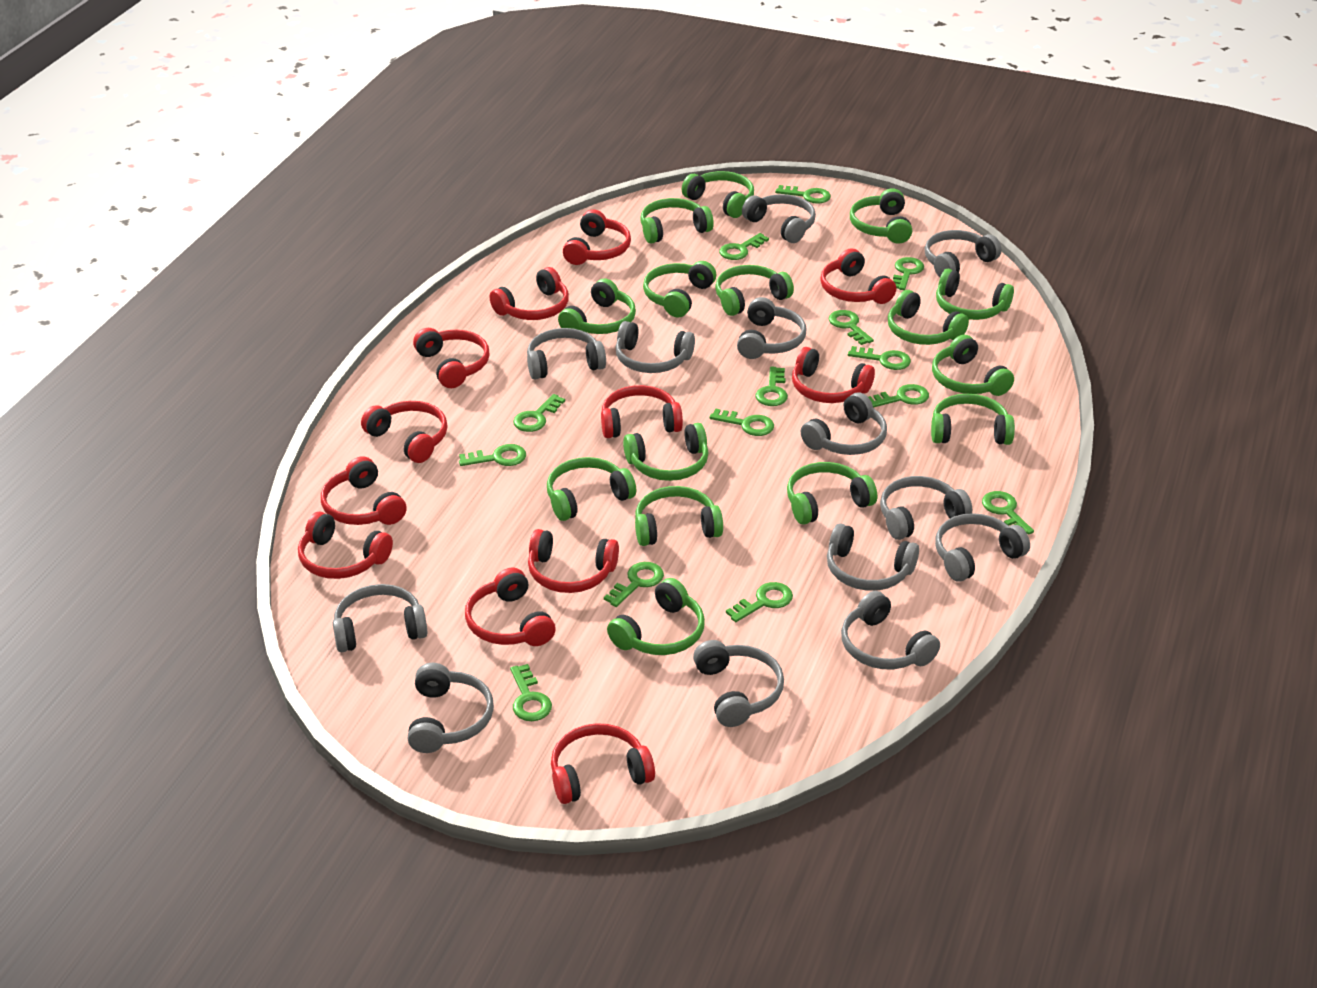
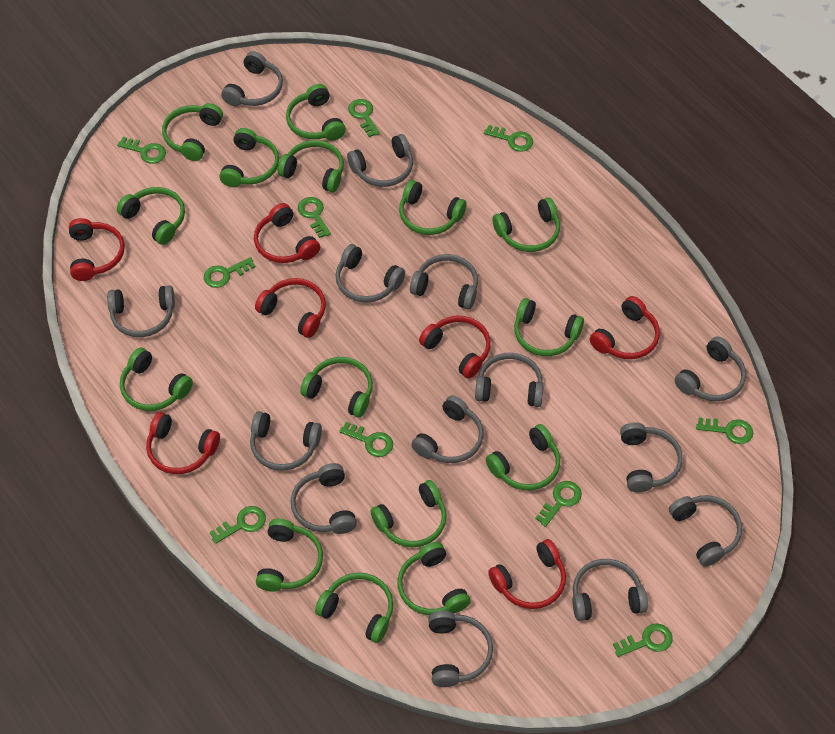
green key: [459,444,526,466] [510,664,552,721] [513,394,565,432] [604,562,664,607] [709,408,774,436] [719,233,769,260] [726,582,793,622] [756,367,788,406] [775,185,831,204] [829,310,874,345] [848,346,911,370] [868,384,929,408] [893,257,924,290] [982,491,1034,535] = 14 -> [117,137,166,164] [204,257,255,288] [210,506,266,544] [298,197,331,238] [339,422,393,457] [348,99,380,137] [484,125,533,152] [535,481,582,527] [613,624,673,657] [696,418,753,444] = 10
grey headphones: [333,584,427,652] [408,663,494,753] [527,328,606,380] [615,321,695,373] [693,640,784,727] [737,297,806,359] [742,194,816,243] [801,392,887,455] [827,523,919,591] [841,591,940,669] [880,476,972,540] [925,230,1001,277] [935,513,1030,582] = 13 -> [107,285,175,337] [221,51,283,106] [250,411,322,471] [291,463,357,534] [336,244,405,303] [347,134,413,187] [410,254,478,310] [411,395,484,463] [428,611,493,687] [475,353,544,407] [573,559,648,621] [620,422,683,492] [669,495,742,567] [675,336,746,401] = 14
red headphones: [298,512,393,579] [321,456,407,525] [361,401,447,463] [413,328,489,388] [465,568,556,646] [490,267,569,320] [528,529,619,593] [551,723,655,804] [563,210,631,265] [601,385,683,438] [792,347,875,403] [820,248,896,304] = 12 -> [69,218,125,281] [146,412,220,474] [254,203,320,263] [255,278,326,338] [419,316,491,379] [488,539,566,609] [590,296,660,359] = 7

